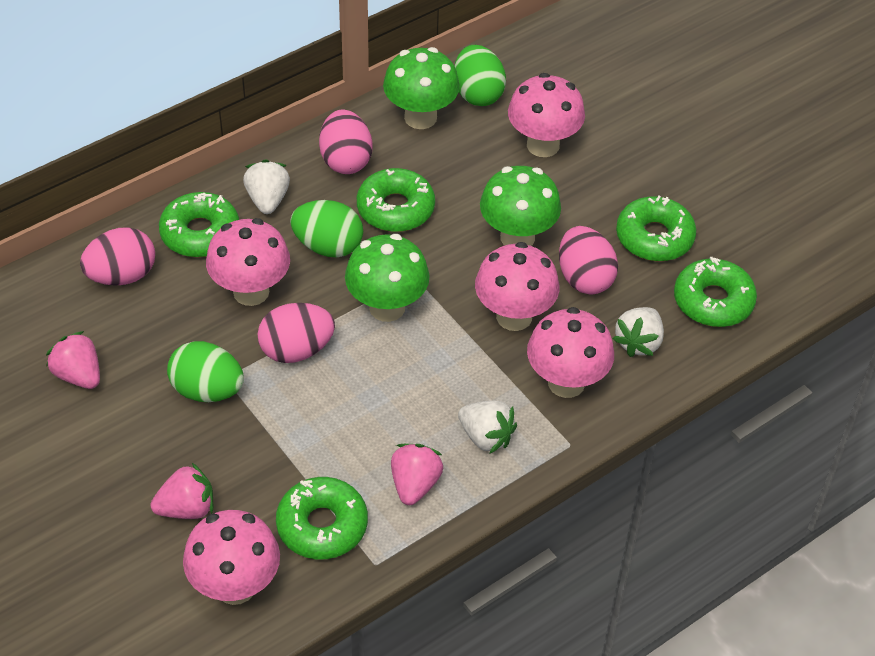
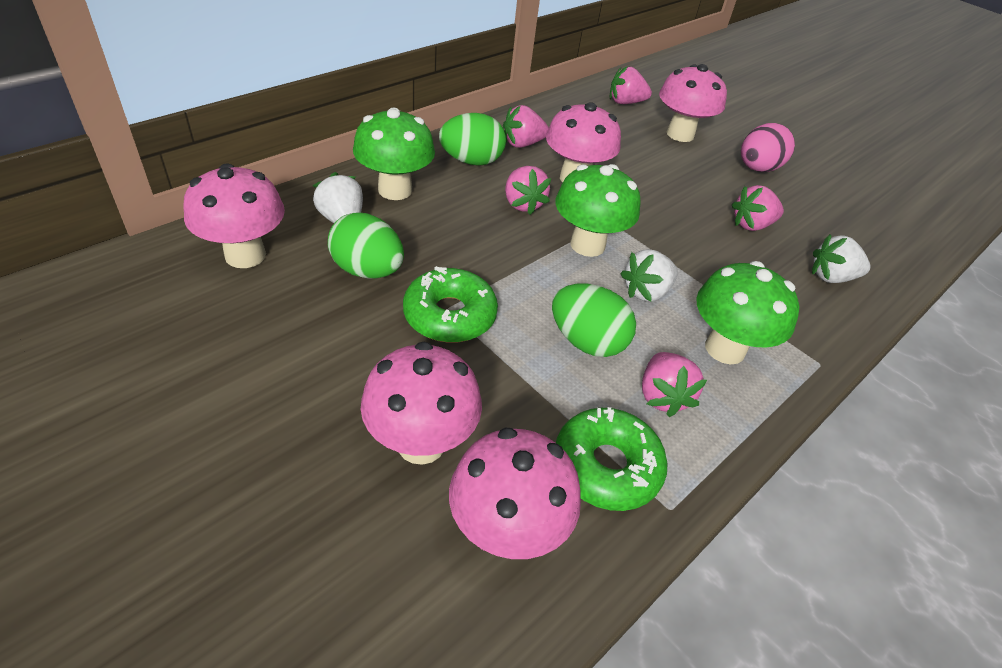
green donut: [159,192,239,257] [276,477,368,559] [357,168,435,232] [616,195,696,261] [674,257,757,327] = 5 -> [403,266,498,343] [556,407,667,511] = 2
pink egg: [80,227,155,286] [257,303,335,363] [319,109,373,174] [559,226,618,294] = 4 -> [741,123,795,172] = 1
pink strawberry: [46,331,100,389] [151,463,213,519] [391,444,443,505] = 3 -> [503,105,549,148] [505,166,551,215] [610,66,652,104] [642,352,707,417] [732,185,784,231] = 5

